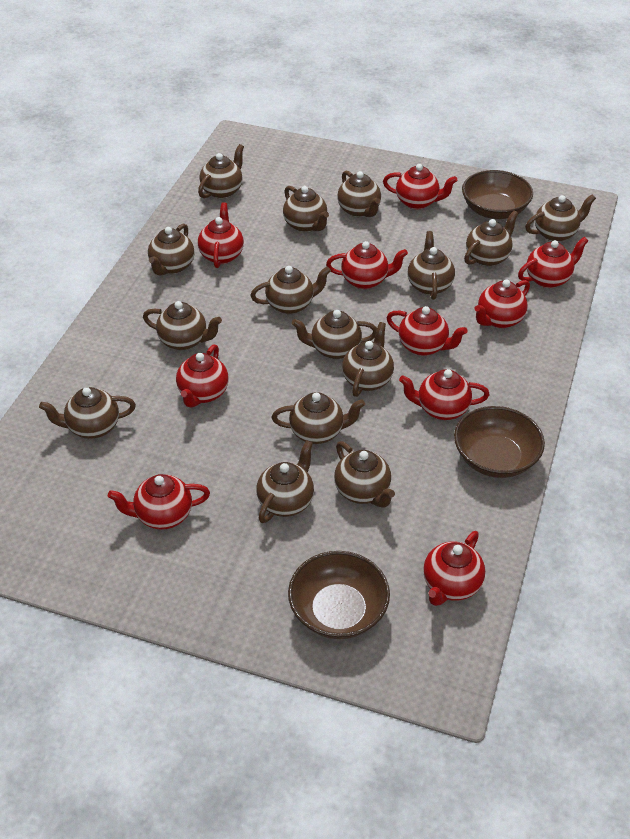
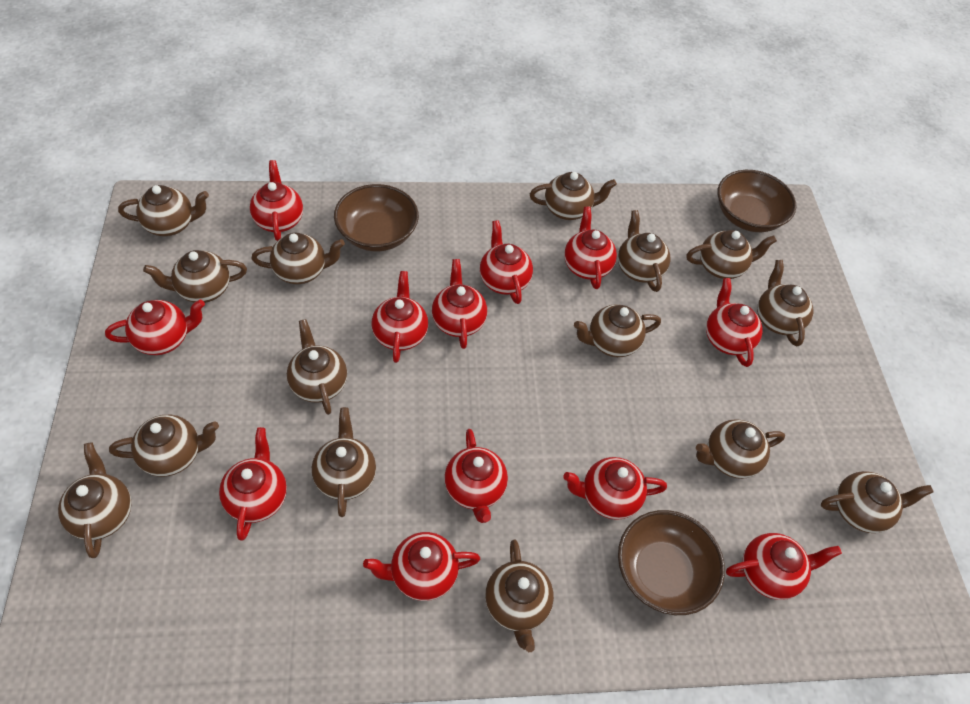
red teapot: [108,474,210,530] [176,344,229,408] [198,202,244,268] [326,241,408,289] [383,164,457,209] [386,306,468,356] [399,369,490,420] [423,531,485,606] [474,280,530,328] [518,237,588,288] = 10 -> [105,300,205,355] [219,427,287,541] [250,160,303,241] [363,532,480,601] [372,271,428,363] [432,259,487,349] [445,429,508,523] [480,220,533,304] [563,457,667,520] [564,207,617,289] [706,278,763,367] [726,533,842,600] = 12

